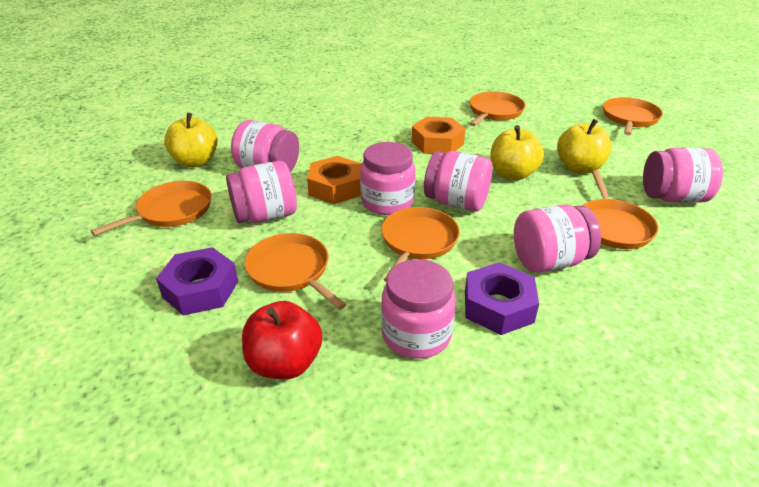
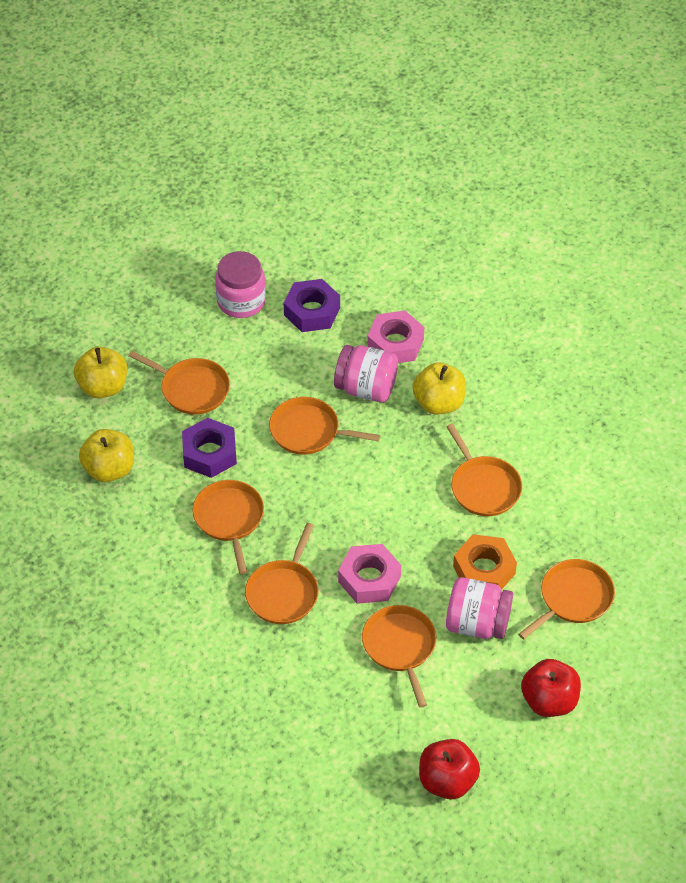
orange nut: [307,156,362,204] [412,116,465,154] = 2 -> [453,534,517,589] = 1
orange pan: [91,181,211,236] [244,233,346,310] [381,207,460,282] [470,91,526,126] [582,170,659,249] [603,97,663,135] = 6 -> [128,351,230,415] [192,480,264,574] [245,523,319,624] [269,397,381,455] [362,605,436,708] [446,424,522,516] [518,559,615,639] = 7
pink jar: [226,161,297,223] [231,120,299,172] [360,142,415,215] [381,259,456,359] [424,151,493,212] [514,204,601,272] [643,148,723,203] = 7 -> [215,251,266,318] [334,345,398,403] [446,577,513,639] = 3
pink nut: none = 0 -> [338,544,401,604] [367,310,424,363] = 2
red apple: [242,301,322,379] = 1 -> [419,739,480,799] [521,659,581,717] = 2

